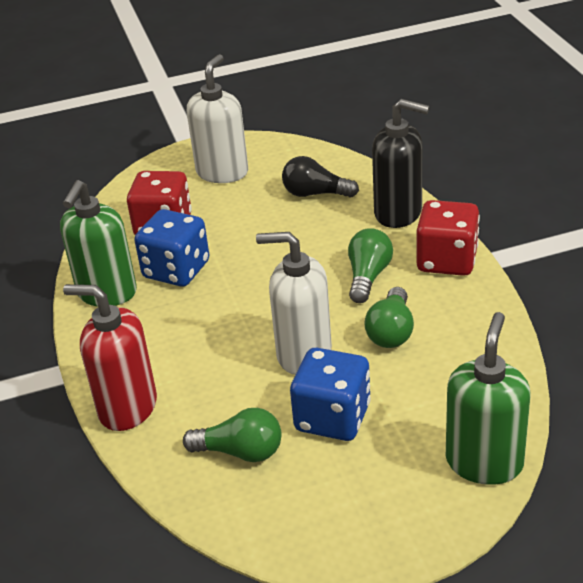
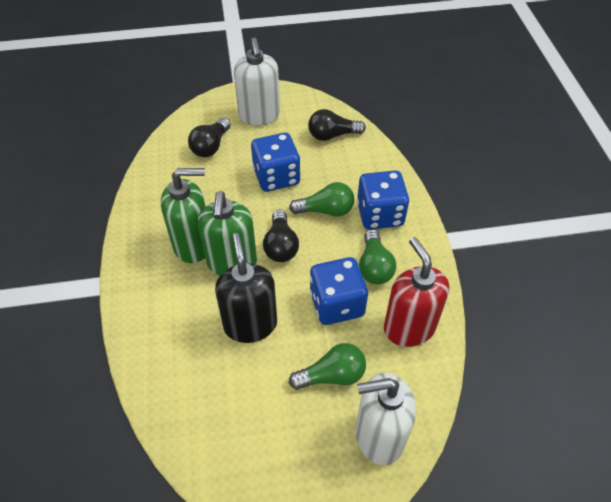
black light bulb: [282,156,359,197] = 1 -> [188,118,231,157] [263,210,299,262] [308,109,366,141] = 3
blue dice: [134,209,209,287] [290,348,371,441] = 2 -> [251,133,300,192] [310,257,368,325] [357,171,409,230] = 3
red dice: [127,171,192,235] [416,200,480,276] = 2 -> none = 0

